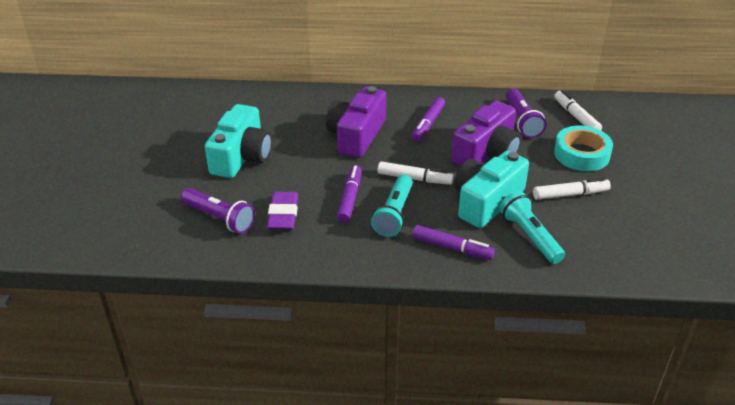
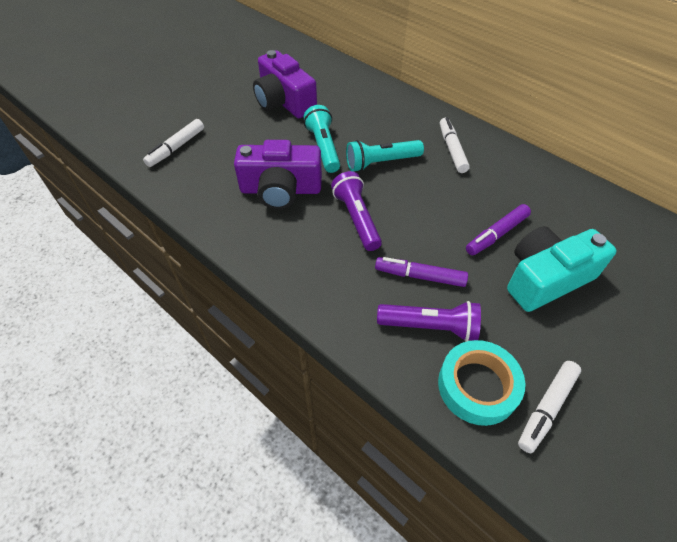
purple eraser: [267,192,298,230] = 1 -> none = 0
purple marker: [337,165,362,223] [412,97,445,141] [412,225,495,260] = 3 -> [375,257,468,287] [466,204,531,255] = 2
turquoise camera: [205,104,272,178] [454,151,529,228] = 2 -> [507,226,617,312] = 1

